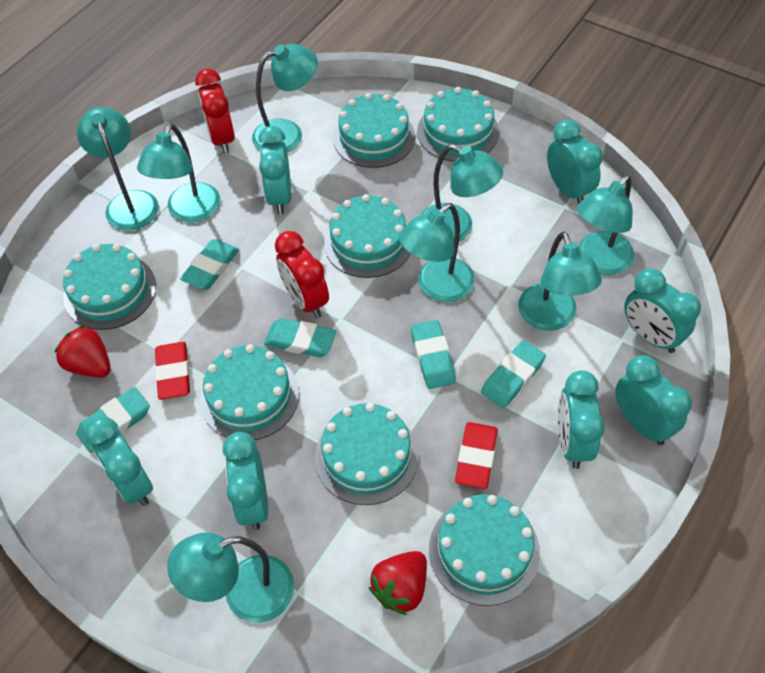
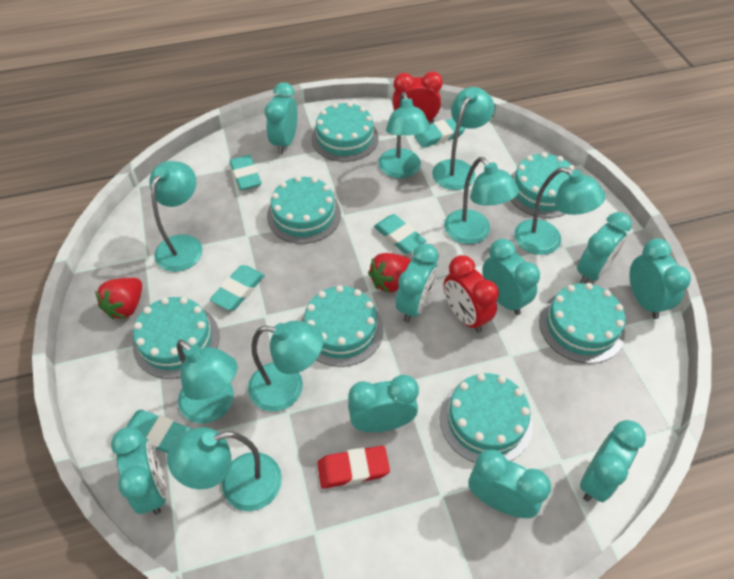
red eraser: [155,342,190,400] [455,422,498,489] = 2 -> [317,445,390,489] = 1
turquoise clock: [85,417,153,506] [223,432,268,530] [258,126,291,214] [547,120,603,204] [558,370,605,469] [615,355,692,445] [624,268,701,353] = 7 -> [111,427,167,515] [265,82,298,154] [348,375,419,432] [396,243,439,322] [469,450,551,518] [482,239,540,315] [577,212,632,283] [580,420,646,502] [629,238,691,319] = 9

